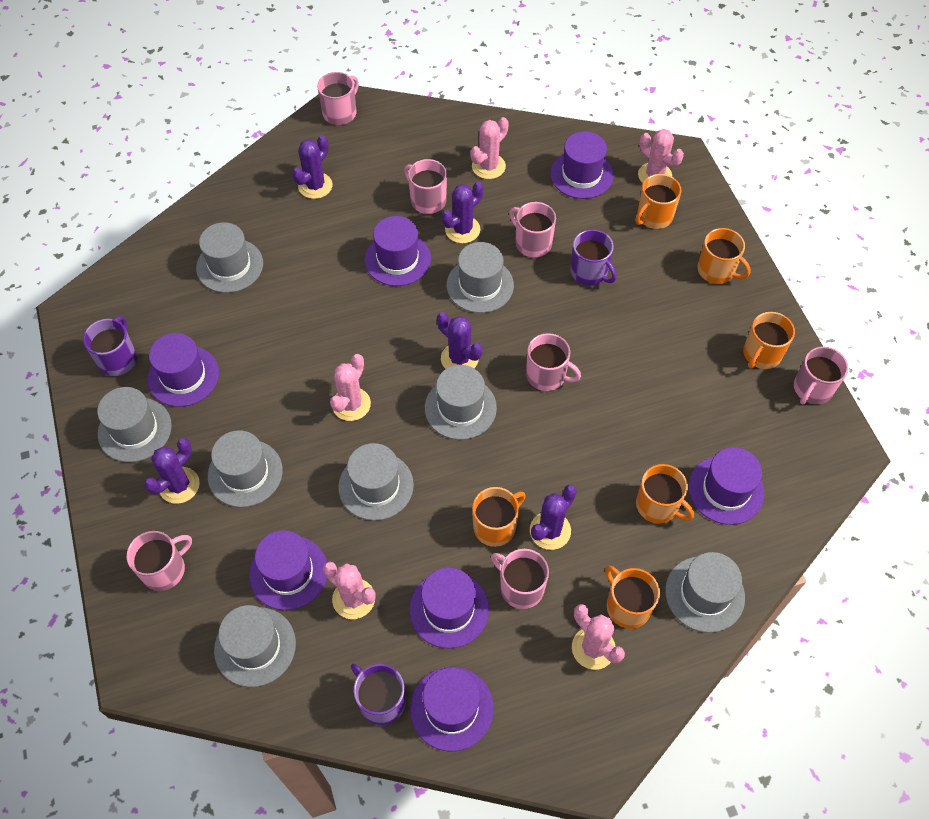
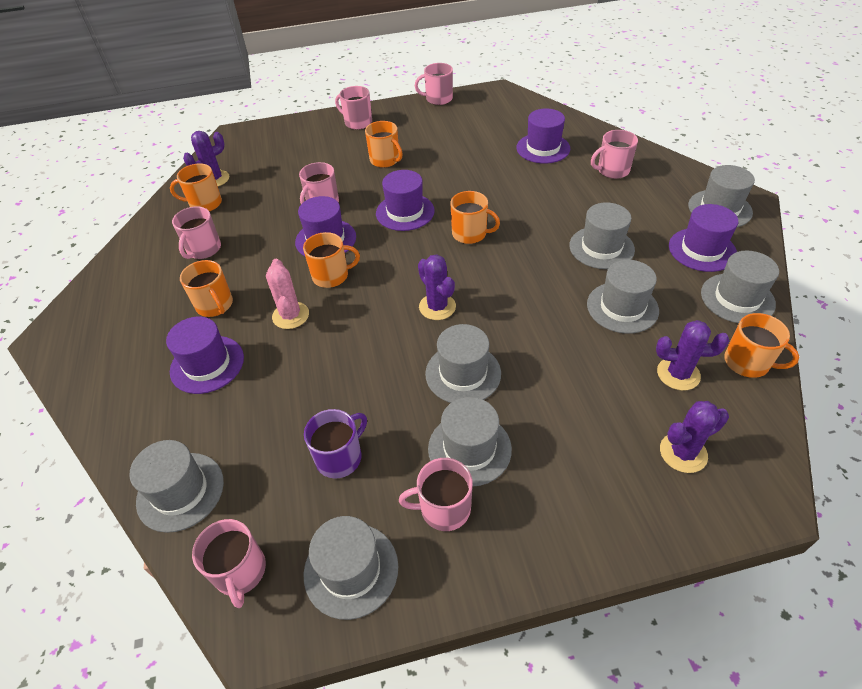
pink cactus: [323,562,376,619] [330,354,371,421] [471,117,509,179] [572,604,625,670] [638,129,684,183] = 5 -> [266,259,309,329] = 1
purple cactus: [144,438,200,504] [292,135,333,199] [437,312,482,369] [442,182,484,243] [530,485,577,550] = 5 -> [183,131,229,186] [418,254,456,320] [656,320,729,390] [660,401,729,473] = 4
purple hat: [147,333,219,407] [249,530,327,610] [365,216,431,286] [409,567,489,649] [410,667,494,751] [550,131,614,199] [688,447,764,525] = 7 -> [166,317,244,394] [295,196,356,256] [376,170,435,231] [516,108,570,164] [669,204,738,272] = 5
purple mug: [83,316,137,376] [351,664,406,725] [570,229,617,285] = 3 -> [304,409,367,479] = 1

